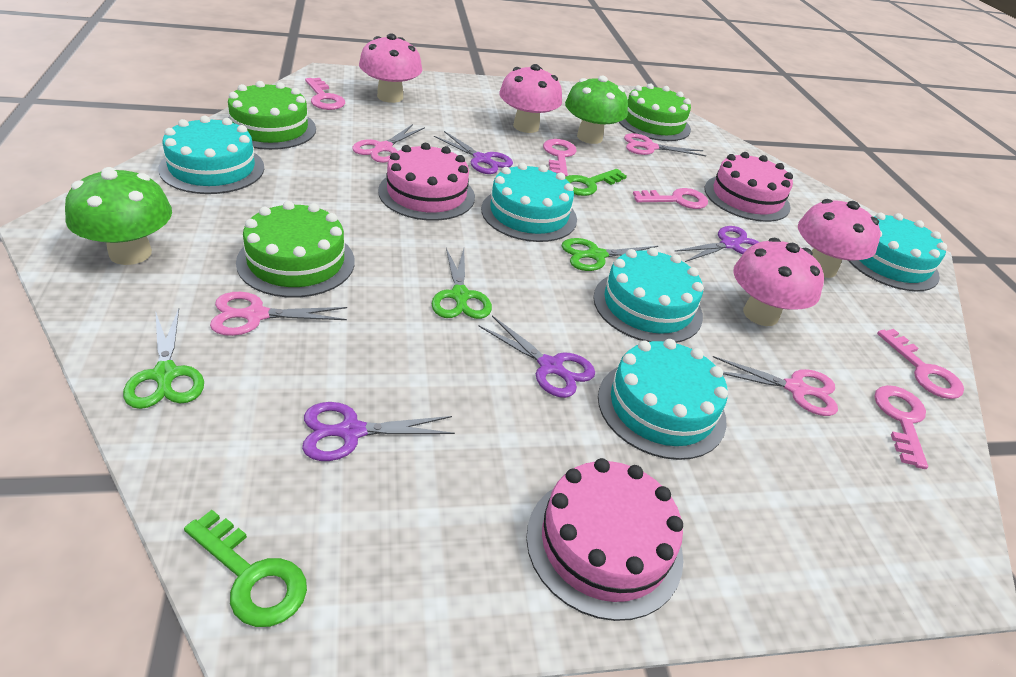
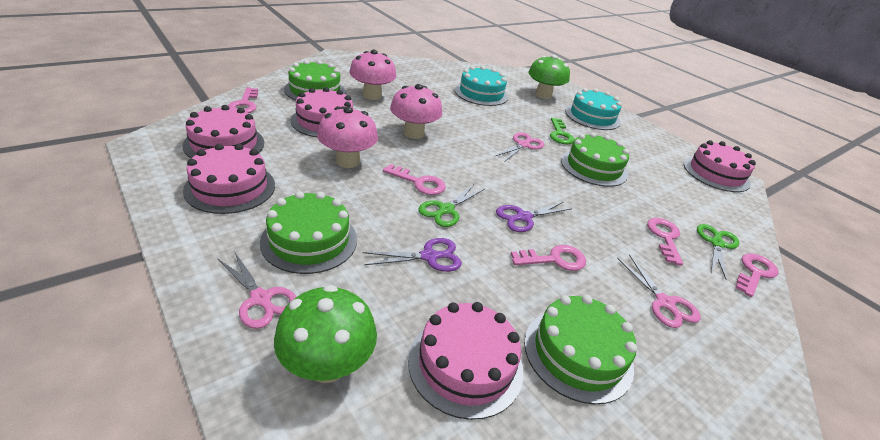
green cake: [228,81,316,150] [236,201,355,298] [619,83,691,141] = 3 -> [260,191,357,274] [284,60,346,100] [524,295,637,404] [561,132,629,187] = 4
green key: [184,510,307,627] [565,169,627,196] = 2 -> [550,118,575,144] = 1
green scissors: [123,308,204,409] [431,248,492,319] [562,238,658,271] = 3 -> [418,185,485,227] [697,224,739,280] = 2
pink cake: [378,143,475,221] [526,458,683,621] [704,152,793,222] = 3 -> [183,105,264,158] [183,144,275,214] [291,87,353,137] [408,302,523,420] [684,140,756,192] = 5
pink mushroom: [359,33,422,103] [499,64,562,133] [733,238,824,326] [798,199,881,278] = 4 -> [317,106,378,168] [349,50,396,100] [390,84,442,139] = 3
pink scissors: [210,292,347,336] [352,124,425,163] [624,133,706,156] [713,356,838,416] = 4 -> [217,251,297,329] [495,132,545,162] [617,255,701,328] = 3
purple scissors: [302,402,455,461] [434,131,513,174] [478,316,595,398] [674,226,759,262] = 4 -> [363,238,462,272] [496,202,572,232] = 2
turquoise cake: [158,116,264,194] [481,163,577,242] [593,247,703,343] [598,339,728,460] [848,213,947,291] = 5 -> [455,66,508,106] [565,88,622,130] = 2

